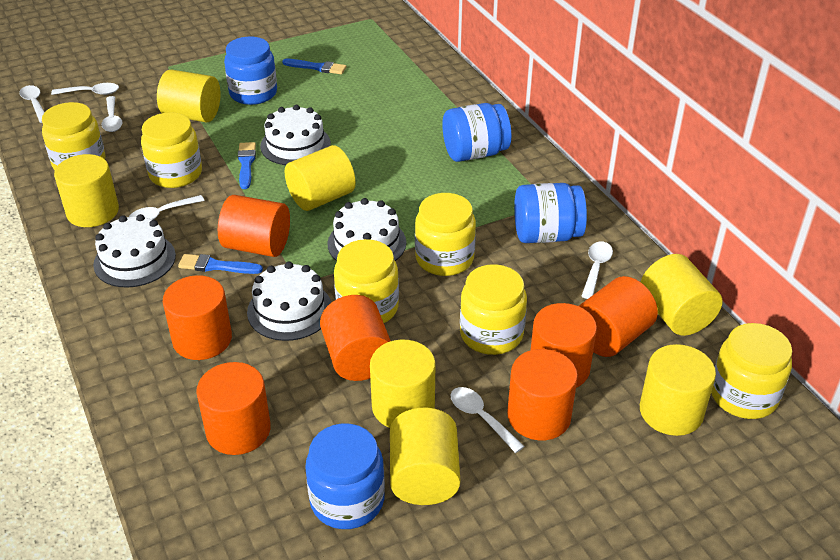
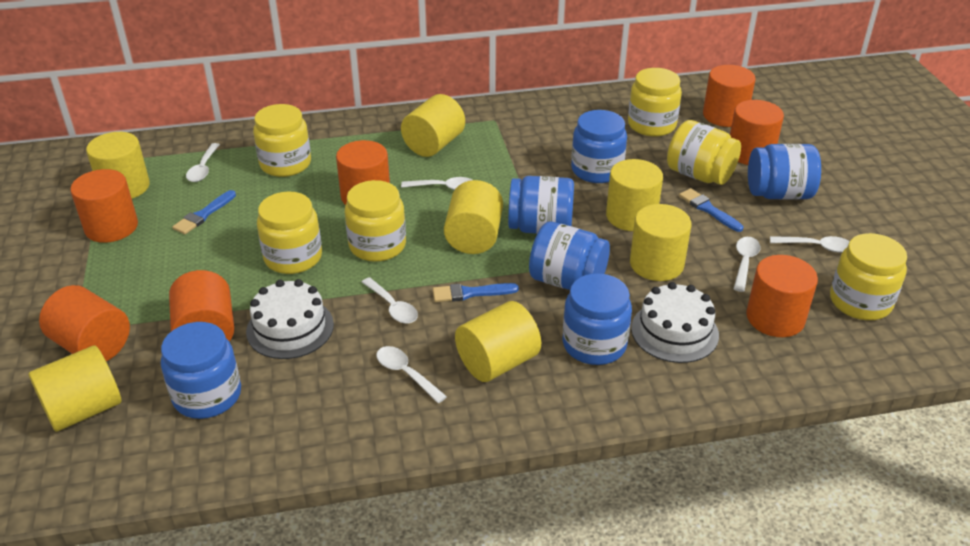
blue jar: [224,37,277,105] [305,423,385,529] [442,103,511,162] [514,183,587,243] = 4 -> [161,322,241,419] [508,176,574,234] [529,221,610,290] [562,273,632,365] [571,110,627,183] [748,144,821,199] = 6
white cake: [93,214,176,288] [247,262,332,341] [260,105,331,165] [327,198,406,261] = 4 -> [246,279,334,359] [631,282,719,363] = 2

